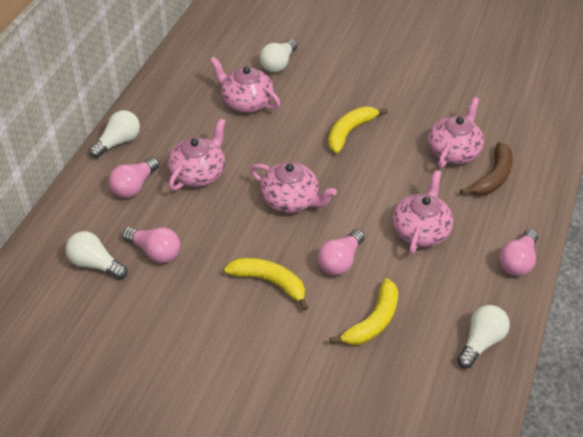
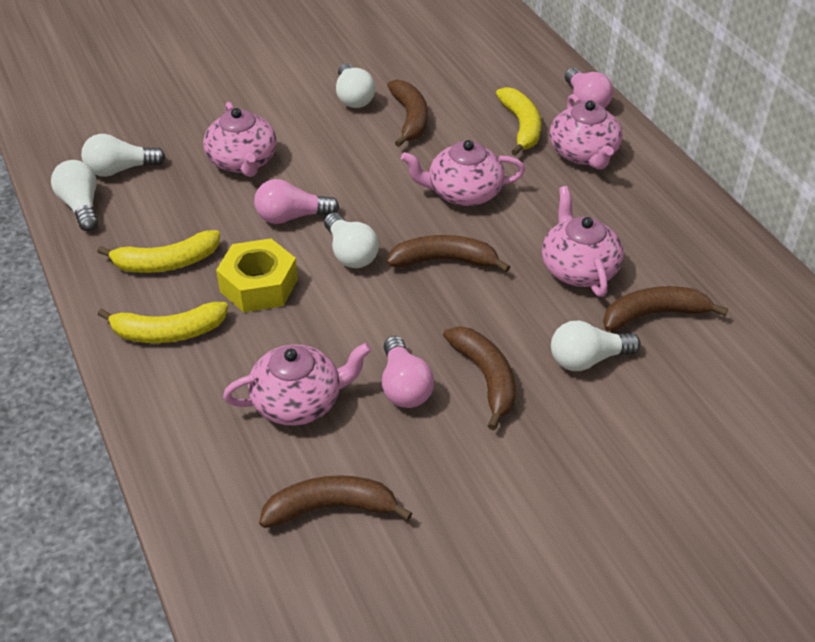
brown banana: [460,142,513,195] = 1 -> [259,475,412,528] [387,79,428,147] [387,235,510,272] [443,326,516,430] [603,286,728,331] = 5
pink light bulb: [109,157,159,198] [122,227,180,263] [318,229,365,275] [499,229,538,276] = 4 -> [254,179,339,224] [382,336,434,408] [565,68,613,108] = 3
white light bulb: [65,231,128,279] [89,110,140,158] [260,39,297,72] [457,305,510,368] = 4 -> [51,160,98,231] [81,134,166,177] [324,213,379,268] [336,63,375,108] [551,321,641,371] = 5
yellow nut: none = 0 -> [216,238,298,312] = 1

